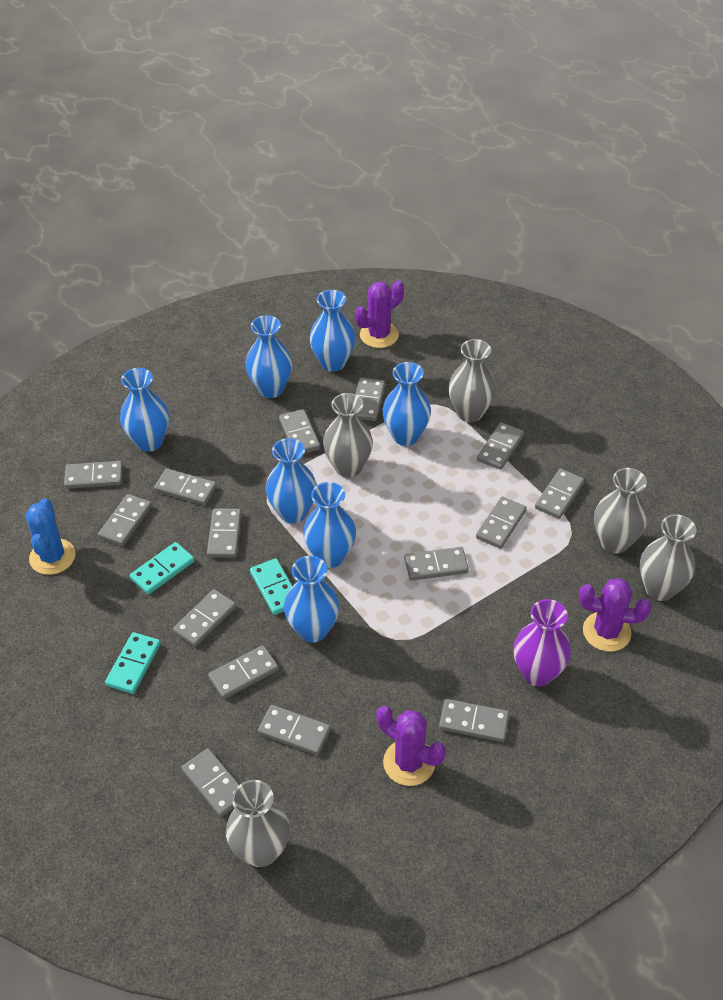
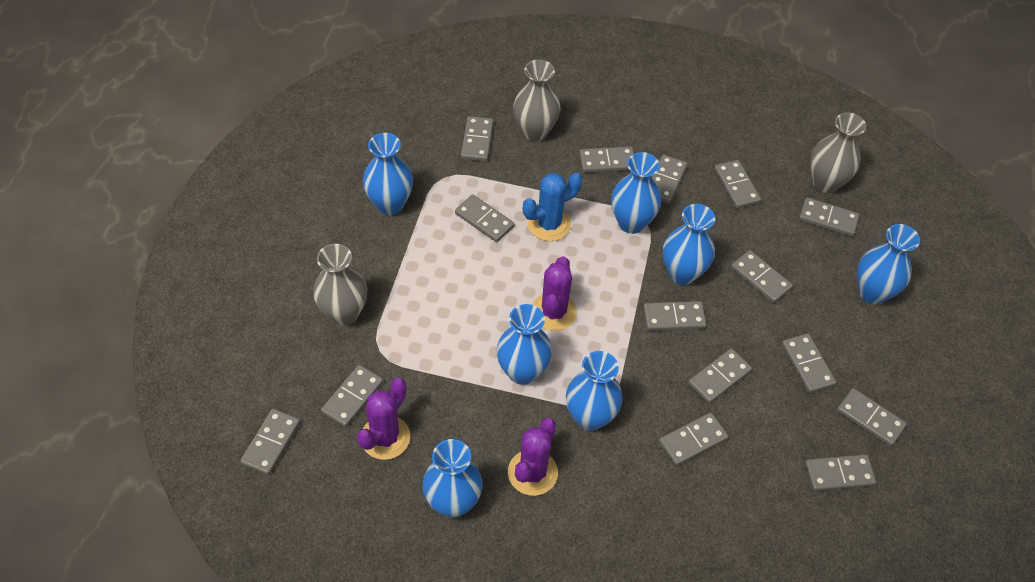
grey vase: [226,780,290,867] [323,393,373,477] [448,339,496,422] [594,468,647,554] [640,514,696,601] = 5 -> [313,244,367,326] [513,60,561,141] [810,112,866,193] = 3
purple vase: [513,599,571,687] = 1 -> none = 0
turquoise domino: [105,632,161,694] [130,542,194,594] [250,558,292,615] = 3 -> none = 0

